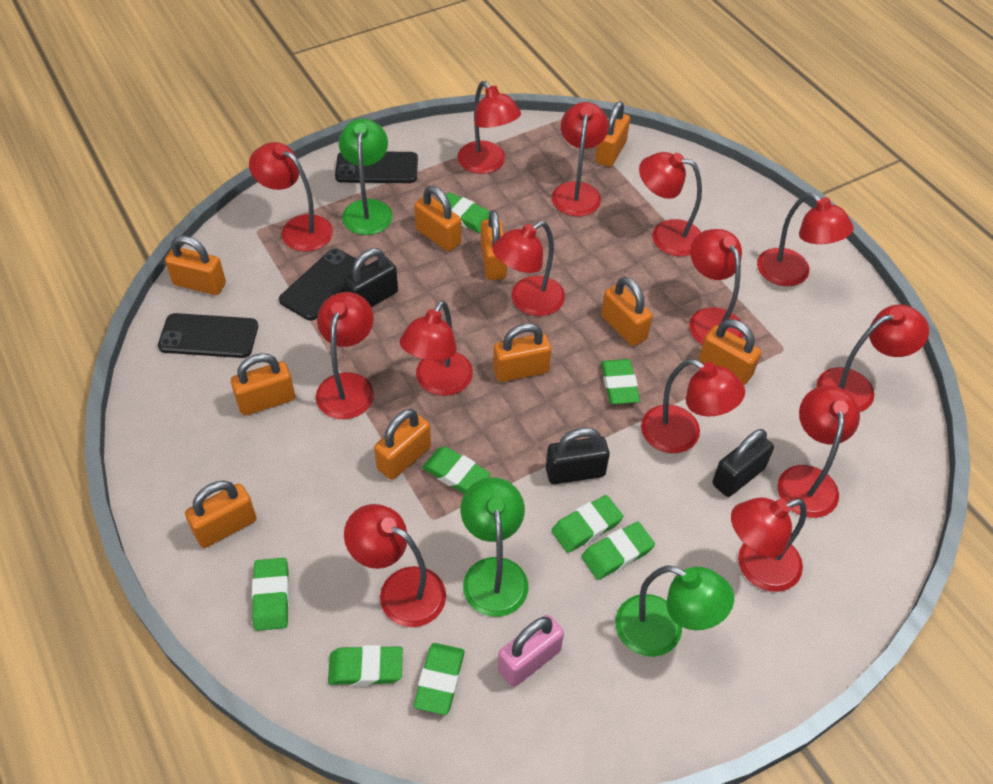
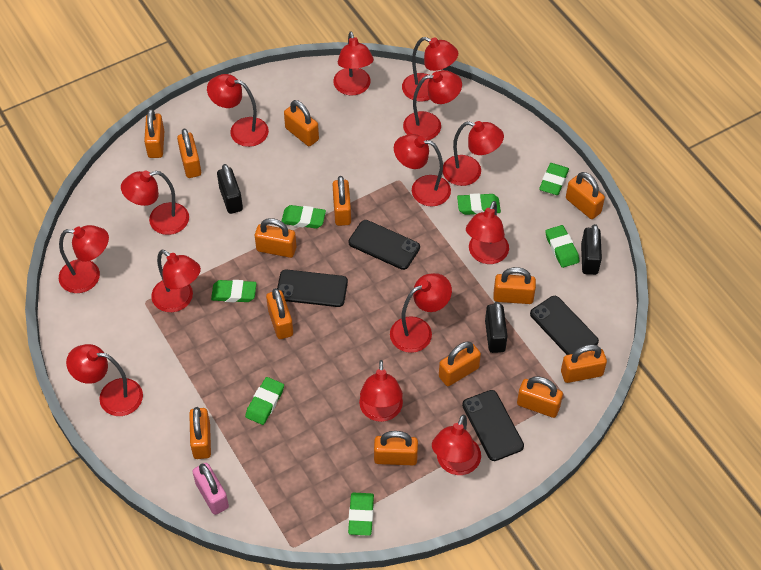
black phone: [158,313,258,358] [279,248,366,320] [335,152,418,183] = 3 -> [277,269,348,307] [348,220,420,270] [462,390,524,461] [530,296,599,355] = 4
green eraser: [252,558,289,631] [328,645,403,686] [414,643,465,715] [422,446,491,494] [440,193,490,234] [551,495,623,553] [581,522,655,580] [601,359,640,404] = 8 -> [211,280,257,302] [245,377,284,425] [281,205,326,228] [348,493,374,536] [457,193,501,215] [539,163,569,195] [545,225,580,268] = 7
green lamp: [339,118,393,235] [461,477,528,617] [615,565,734,657] = 3 -> none = 0
orange padlock: [165,235,226,295] [185,481,256,548] [231,353,295,416] [374,409,431,480] [414,186,461,252] [481,210,507,280] [493,323,551,382] [595,101,630,167] [601,277,653,346] [699,319,761,385] = 10 -> [144,109,164,158] [177,129,201,178] [189,407,211,459] [255,218,296,258] [266,288,293,339] [284,100,319,146] [333,176,351,226] [374,431,418,465] [439,341,481,386] [493,267,536,304] [517,376,563,418] [561,344,607,383] [566,172,605,219] = 13

